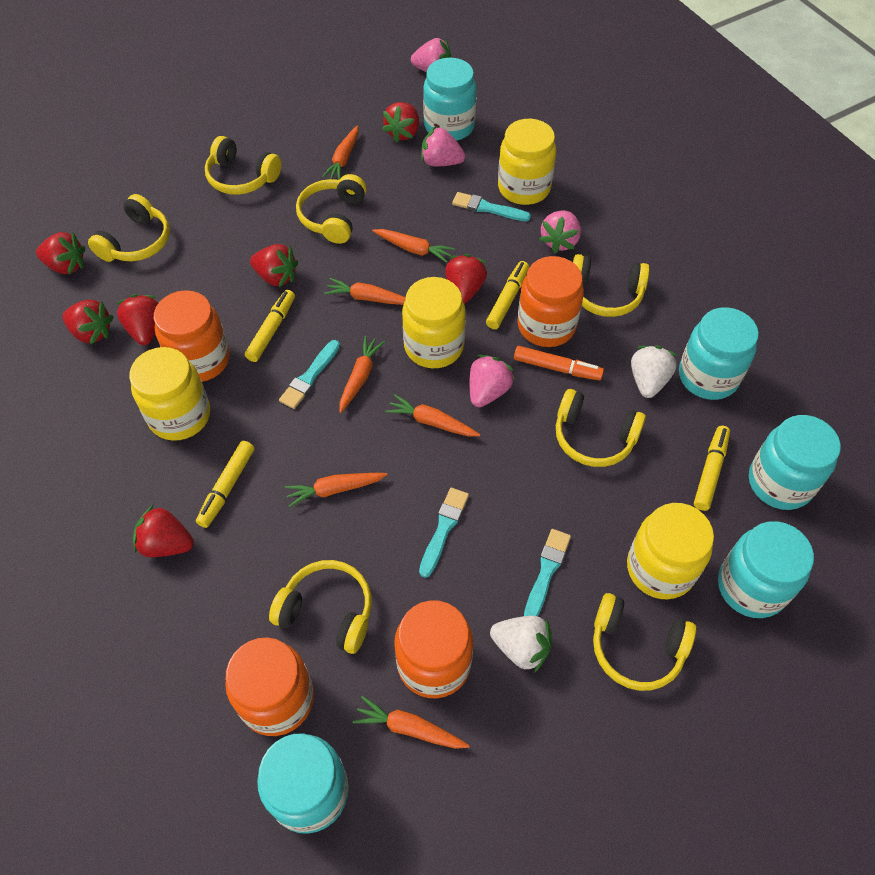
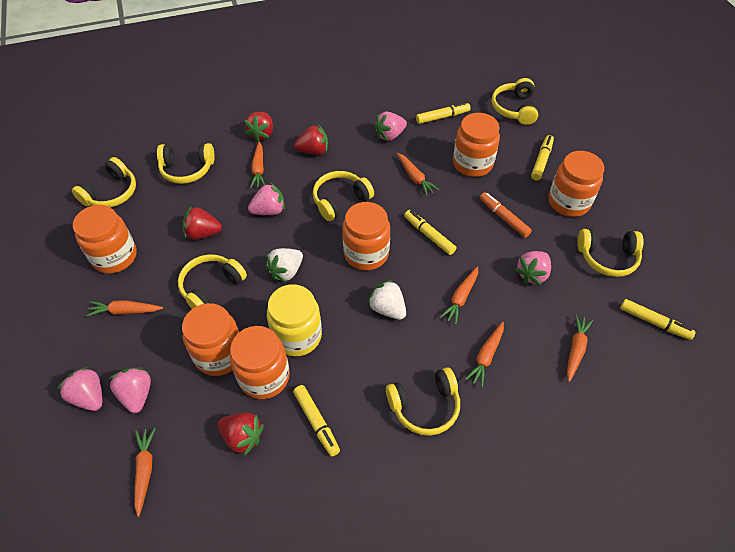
orange jar: [154,290,230,382] [225,637,314,736] [394,600,473,699] [517,256,584,347] = 4 -> [73,205,137,274] [182,303,239,376] [230,326,290,399] [342,202,390,271] [453,113,500,177] [548,151,604,217] = 6
pink strawberry: [411,38,451,72] [421,126,465,167] [469,354,515,407] [539,210,581,253] = 4 -> [57,366,102,411] [109,367,151,413] [248,183,285,215] [374,112,407,141] [515,251,551,286] = 5
red strawberry: [36,232,85,275] [62,300,114,345] [116,294,158,345] [133,504,194,557] [250,244,298,287] [382,102,419,143] [445,254,487,304] = 7 -> [182,206,222,240] [217,412,264,456] [244,112,273,142] [294,124,328,155] = 4
turquoise brush: [279,340,340,409] [419,488,469,578] [452,192,531,221] [524,529,571,616] = 4 -> none = 0
turquoise jar: [257,734,349,834] [423,58,477,141] [679,307,759,400] [718,521,814,618] [749,415,841,510] = 5 -> none = 0
yellow jar: [129,347,210,441] [402,277,466,368] [498,119,556,205] [627,503,714,599] = 4 -> [267,284,322,356] = 1
yellow marker: [196,441,255,528] [245,290,295,362] [486,261,529,329] [694,426,730,511] = 4 -> [293,385,340,457] [404,210,457,255] [416,102,471,124] [531,135,554,181] [620,299,696,340] = 5

